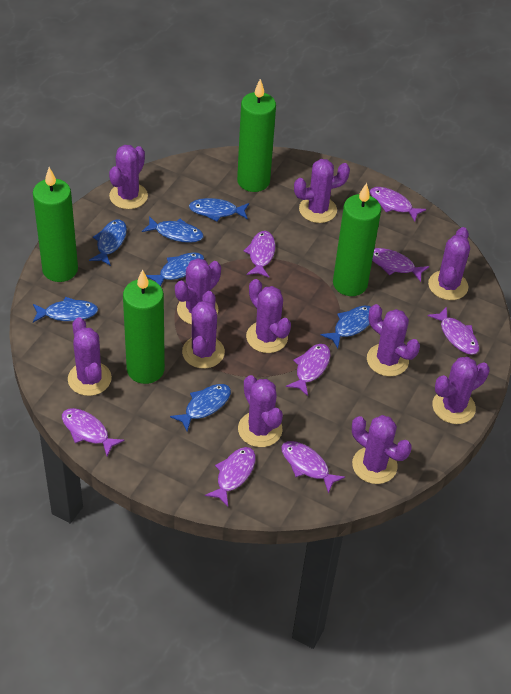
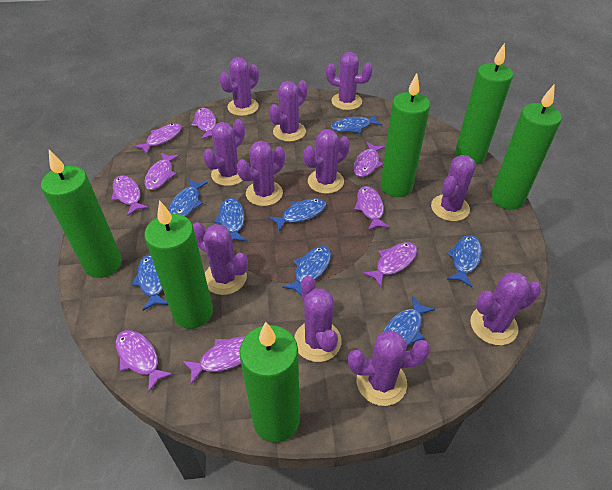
blue fish: [33,297,98,322] [89,220,127,266] [142,216,204,243] [146,252,204,286] [170,384,231,432] [189,198,249,222] [321,306,370,348] = 7 -> [131,255,168,311] [169,179,208,217] [214,198,247,241] [268,198,326,231] [282,246,331,296] [331,115,382,133] [383,296,435,346] [447,235,482,287] = 8
green candle: [33,167,78,282] [123,269,165,384] [237,79,276,192] [333,183,381,296] = 4 -> [41,150,122,278] [144,200,213,329] [239,322,300,443] [380,73,430,197] [455,43,513,164] [491,85,562,210] = 6
purple fish: [62,408,124,456] [205,447,256,506] [244,231,275,278] [282,441,345,494] [286,344,331,396] [370,187,426,222] [372,248,429,282] [428,307,479,355] = 8 -> [111,175,149,216] [116,330,174,392] [134,123,182,155] [144,153,180,190] [182,337,245,384] [191,108,216,140] [353,142,385,177] [354,186,390,230] [362,242,417,287] = 9

